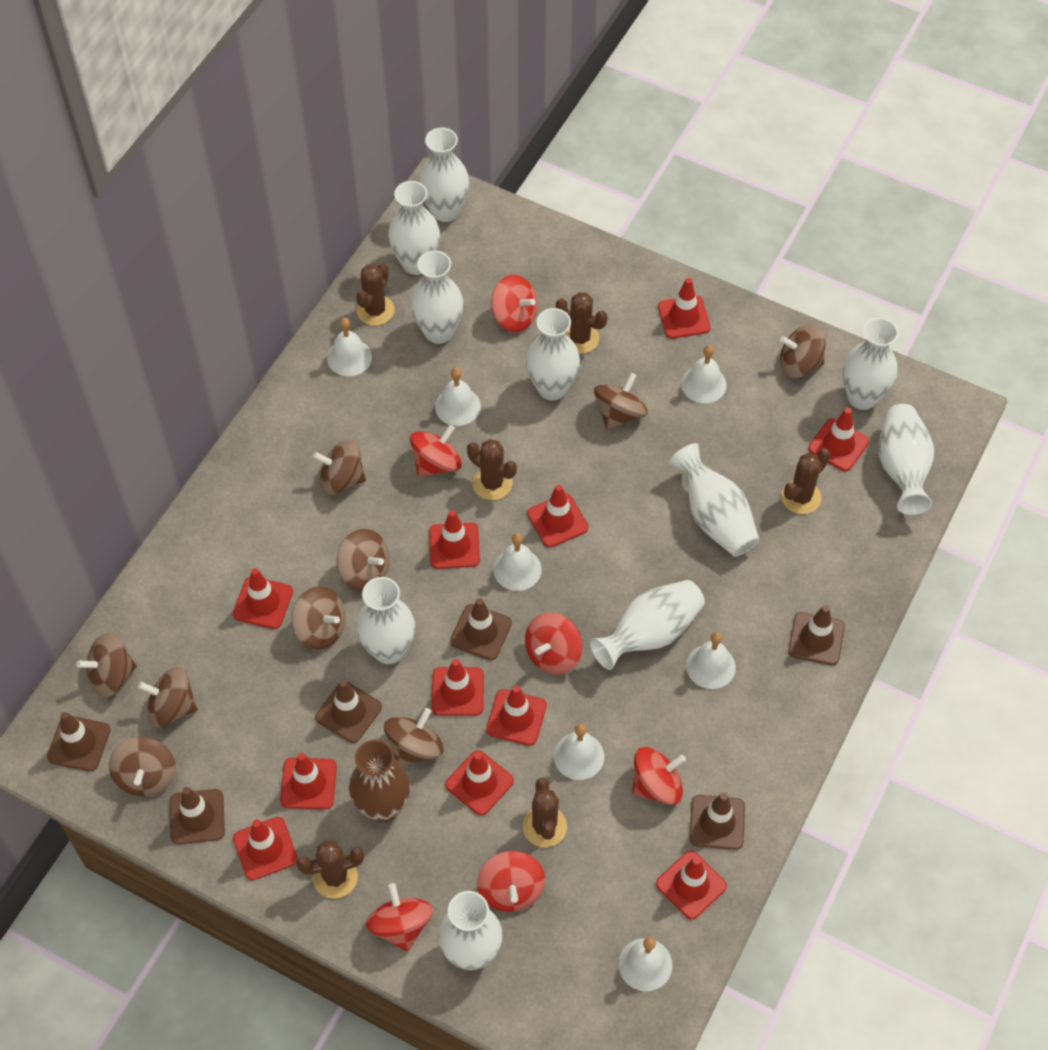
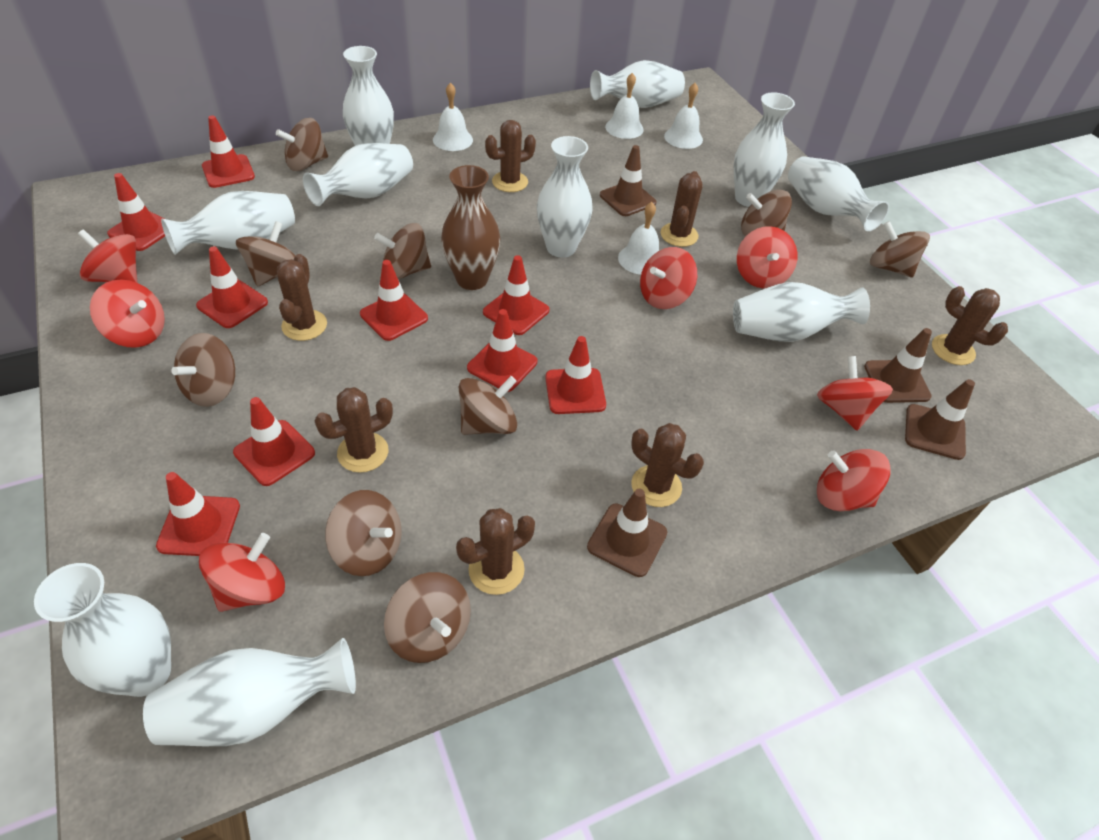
brown cactus: [296,840,364,899] [356,263,395,326] [467,439,517,500] [523,778,567,847] [556,292,608,354] [781,448,831,514] = 6 -> [277,254,327,341] [315,387,393,473] [456,508,535,595] [485,120,536,192] [631,423,704,507] [660,171,703,247] [932,286,1008,365] = 7
brown traffic cone: [47,712,111,771] [170,787,225,844] [315,680,382,743] [450,598,512,660] [689,793,745,850] [788,605,845,665] = 6 -> [587,489,667,577] [600,145,656,216] [864,328,932,403] [905,379,975,460] = 4
red spinning top: [366,883,433,952] [410,425,462,477] [477,851,545,912] [491,275,538,332] [525,612,582,675] [632,747,686,805] = 6 -> [78,229,138,283] [90,280,165,348] [199,533,285,612] [640,247,697,309] [737,226,798,289] [817,356,893,431] [817,449,891,511] = 7
red traffic cone: [233,568,293,629] [233,817,297,880] [280,753,337,810] [429,510,480,569] [431,659,484,716] [445,750,514,815] [486,685,547,746] [527,485,588,548] [656,850,727,920] [658,278,711,339] [808,408,869,471] = 11 -> [107,173,165,251] [156,472,240,556] [196,246,268,328] [202,115,255,188] [233,397,315,486] [360,260,428,341] [467,309,537,392] [483,255,550,335] [545,336,606,414] = 9
white bell: [327,318,372,376] [435,367,481,426] [493,533,542,591] [554,723,604,780] [618,937,672,991] [681,345,726,403] [686,632,736,689] = 7 -> [433,83,473,151] [605,73,644,139] [618,202,659,275] [664,83,703,149] = 4

